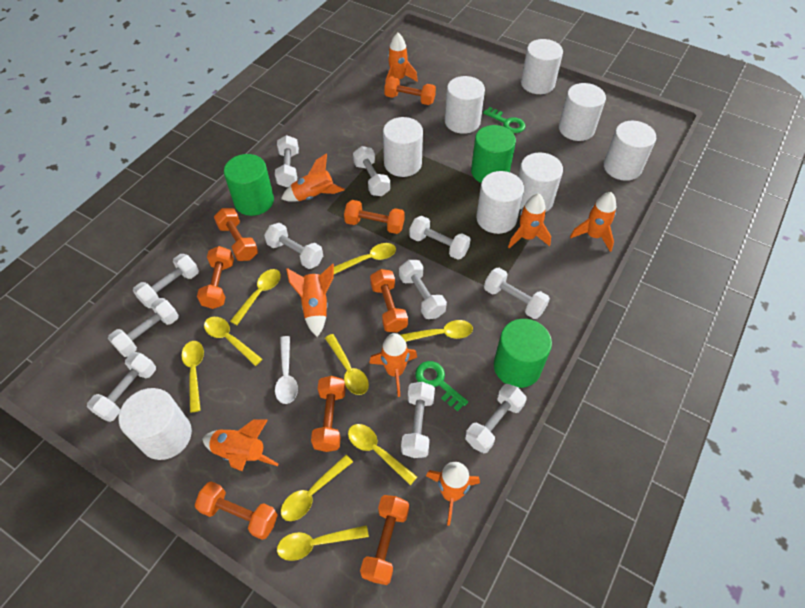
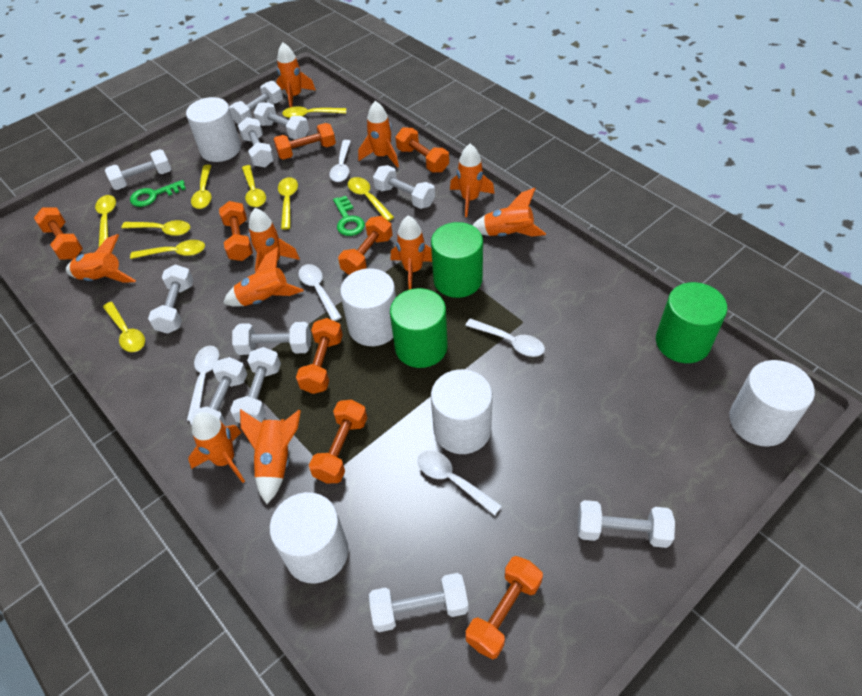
orange rocket: [202,419,278,471] [281,153,345,202] [286,263,334,337] [369,333,417,397] [386,33,418,82] [426,462,480,526] [508,193,551,248] [570,192,616,252] = 8 -> [66,234,136,283] [188,412,245,483] [223,247,304,307] [240,409,301,504] [249,208,300,273] [276,43,316,107] [358,101,399,168] [391,216,432,290] [450,144,495,217] [472,188,546,237] = 10
white cylinder: [118,388,192,460] [383,117,423,177] [445,76,485,134] [476,171,524,234] [518,152,563,212] [521,39,563,94] [559,83,606,141] [604,121,656,181] = 8 -> [186,97,241,162] [269,492,349,583] [340,268,396,346] [431,369,493,454] [729,360,815,447] = 5
white spoon: [275,336,298,404] = 1 -> [187,346,219,421] [299,264,342,321] [329,140,351,182] [418,450,502,516] [465,318,545,357] = 5

